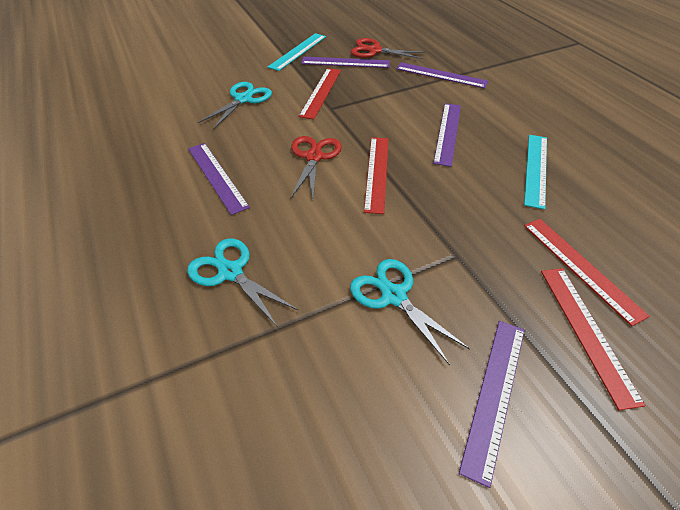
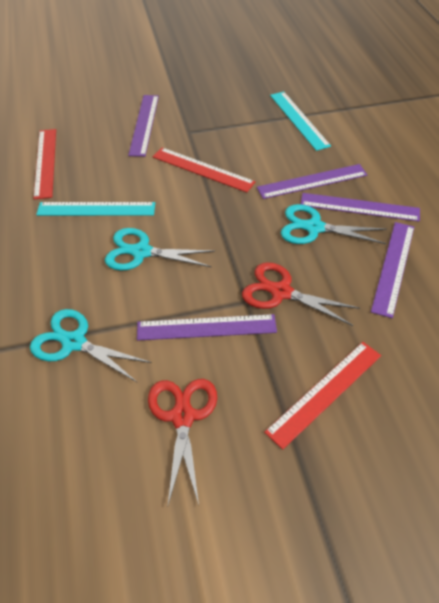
red ruler: [299,68,341,120] [364,137,389,214] [524,219,650,326] [541,268,646,410] = 4 -> [33,129,56,200] [153,148,256,193] [264,342,381,450] = 3

